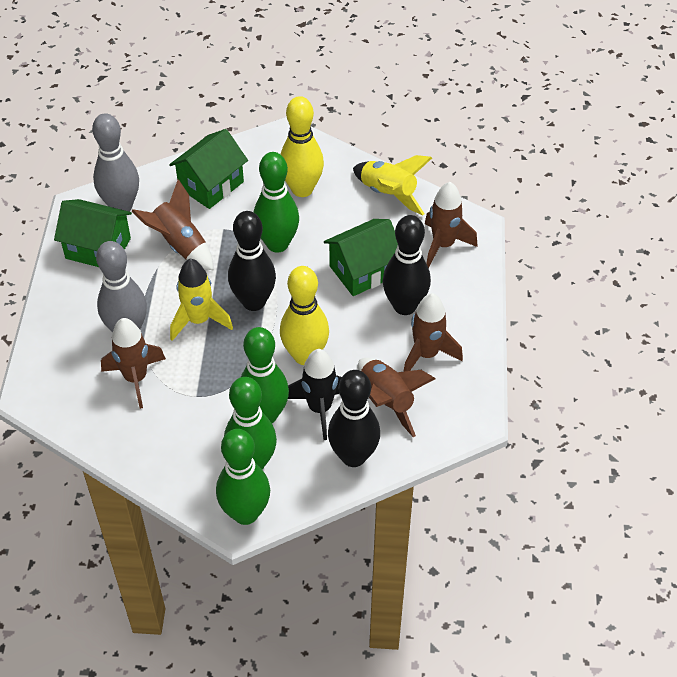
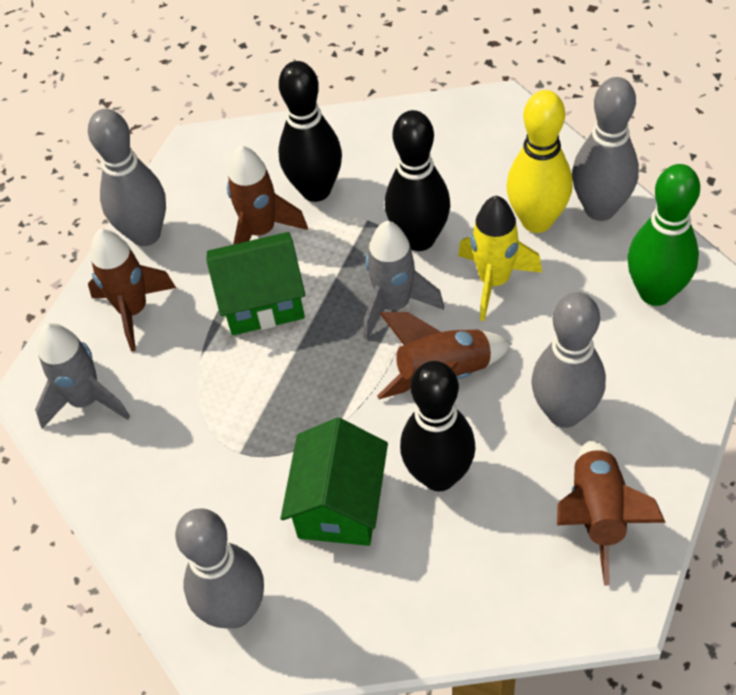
black rocket: [288,349,342,440] = 1 -> none = 0
brown rocket: [101,318,166,409] [131,179,213,270] [358,358,435,437] [403,293,463,372] [425,182,478,268] = 5 -> [88,229,176,351] [227,146,308,245] [377,312,512,399] [557,440,666,585] = 4
green bowling pin: [216,429,270,525] [224,377,277,470] [241,327,289,423] [254,152,299,253] = 4 -> [627,164,700,306] = 1
green house: [54,199,132,267] [169,129,248,209] [324,219,398,296] = 3 -> [206,232,305,335] [280,418,388,546] = 2
grey bowling pin: [92,113,139,211] [96,241,147,332] = 2 -> [88,109,166,246] [175,508,264,629] [531,292,606,428] [572,77,639,221] = 4
grey rocket: none = 0 -> [35,323,130,429] [363,221,444,340] = 2
yellow bowling pin: [280,96,324,197] [280,266,329,365] = 2 -> [506,90,573,233] = 1
yellow rocket: [170,259,233,341] [353,155,432,215] = 2 -> [458,195,542,321] = 1

